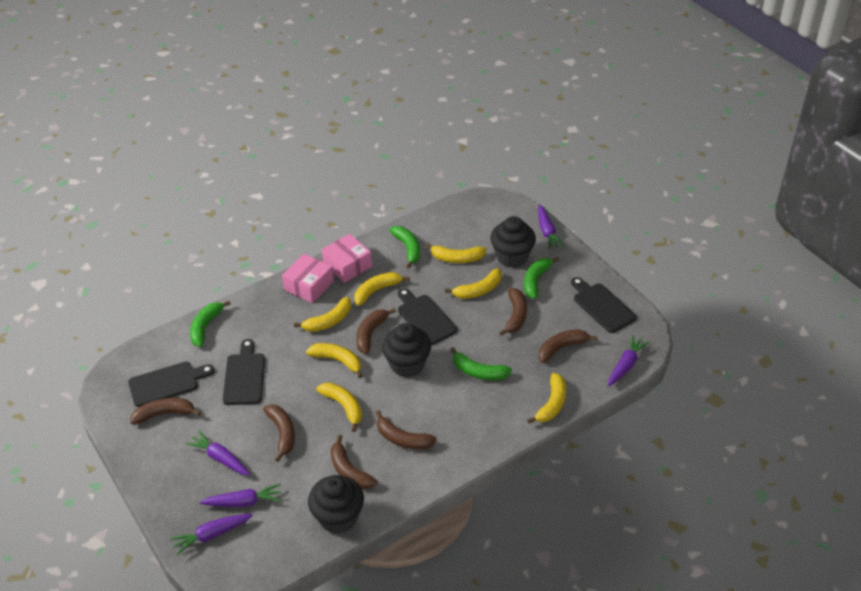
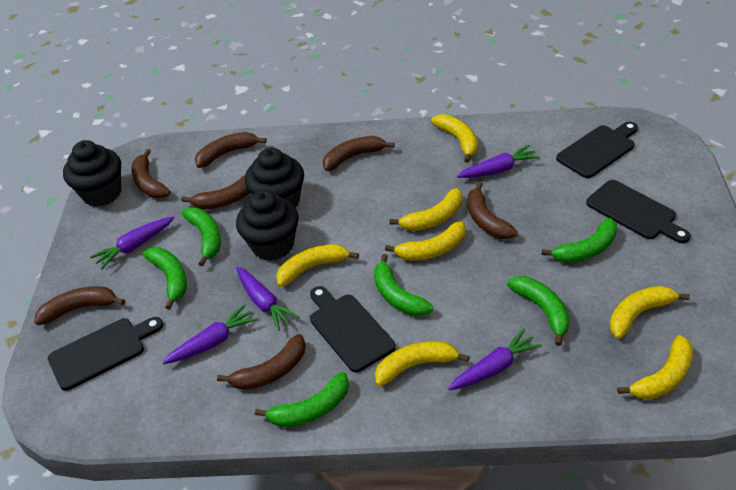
green banana: [190,300,231,347] [389,226,420,269] [450,347,512,380] [524,257,559,299] = 4 -> [143,247,187,310] [182,207,221,266] [255,372,349,427] [374,254,434,316] [507,276,570,346] [542,218,617,263] = 6
pink box: [282,254,334,303] [322,234,372,283] = 2 -> none = 0

